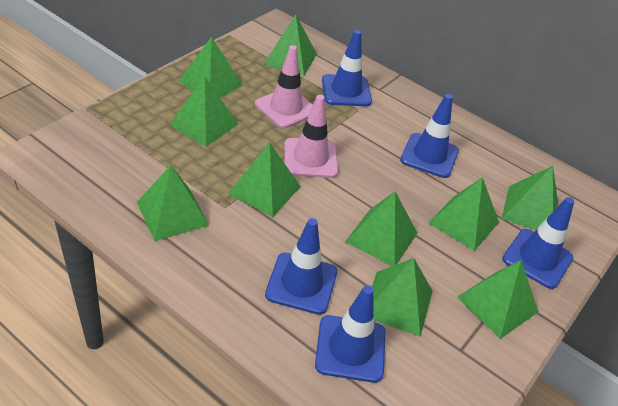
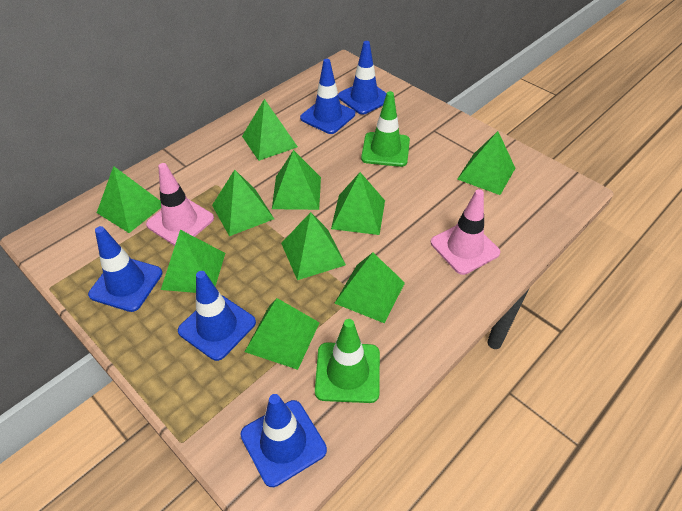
green traffic cone: none = 0 -> [315,319,380,403] [361,91,410,167] = 2

